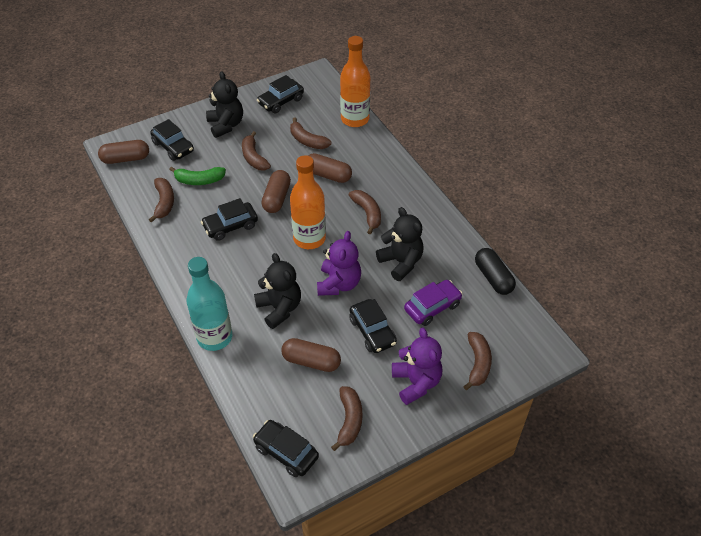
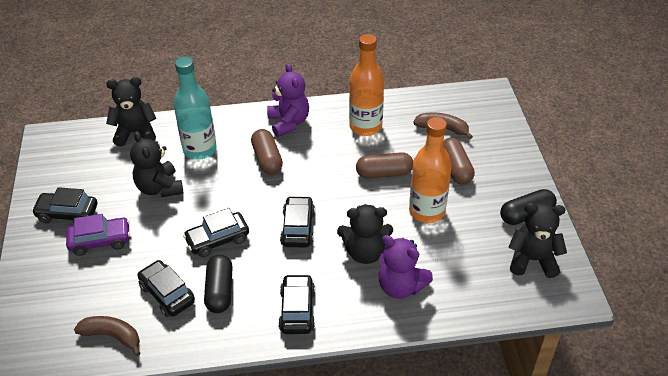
black capsule: [475,248,516,295] = 1 -> [204,254,233,313] [500,189,557,225] = 2
black teddy bear: [206,71,243,138] [254,253,301,329] [376,207,424,281] = 3 -> [106,77,156,147] [130,131,183,197] [337,204,393,264] [508,203,567,278] = 4
brown banana: [149,178,174,223] [242,131,271,171] [290,117,332,149] [331,386,362,451] [349,190,381,234] [463,332,492,390] = 6 -> [74,316,140,356] [413,112,473,139] = 2
brown capsule: [98,140,149,164] [261,170,291,213] [281,338,341,372] [308,153,352,183] = 4 -> [251,129,283,174] [356,152,413,179] [444,138,475,185] = 3
green banana: [169,167,226,185] = 1 -> none = 0

